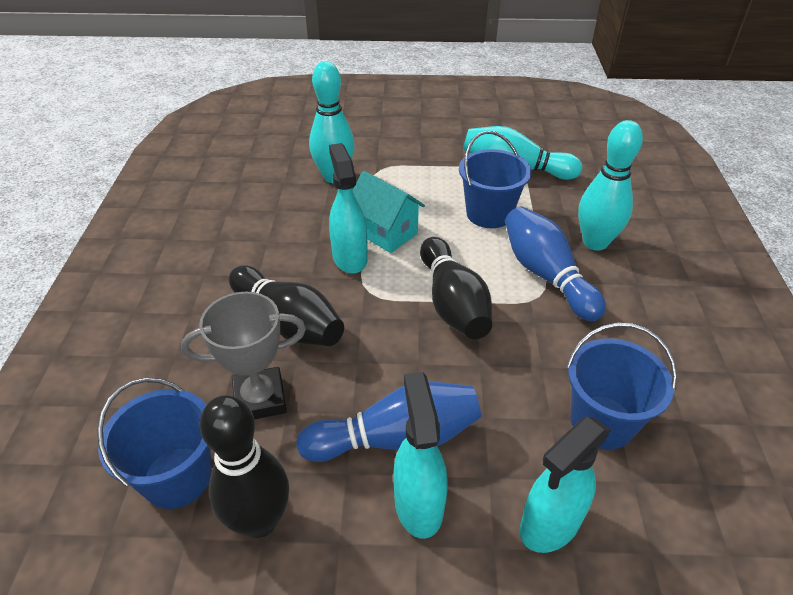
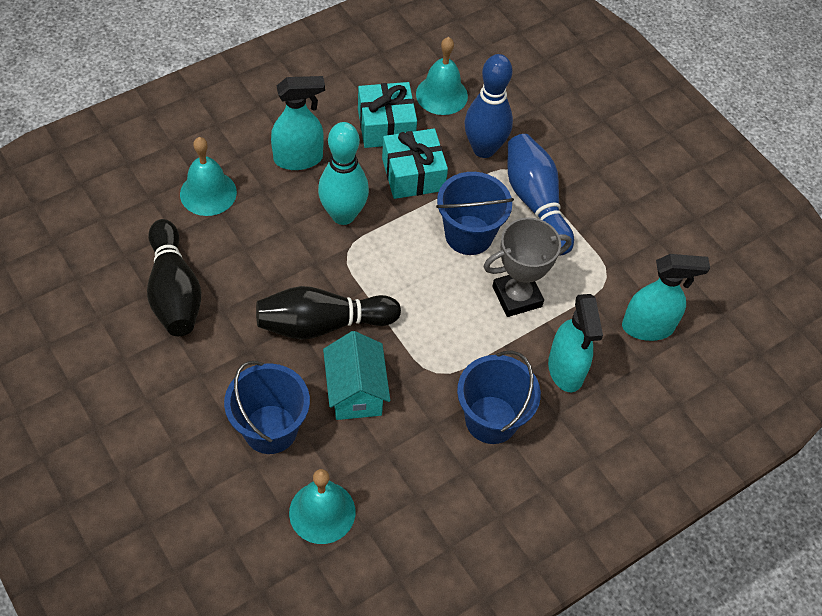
black bowling pin: [200,395,289,538] [229,265,344,346] [420,237,492,339] = 3 -> [147,219,201,336] [256,286,401,340] = 2
turquoise bell: none = 0 -> [180,137,237,216] [289,469,355,544] [416,37,468,115] = 3
turquoise bowling pin: [309,61,355,183] [463,126,582,180] [578,120,643,251] = 3 -> [318,122,369,225] = 1
turquoise gift: none = 0 -> [358,82,417,148] [382,128,448,199] = 2

